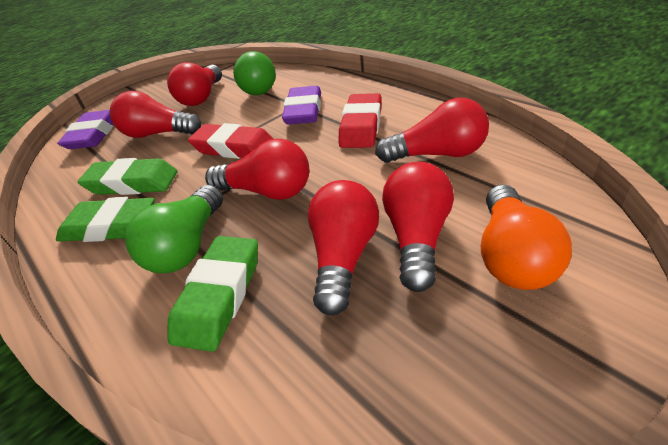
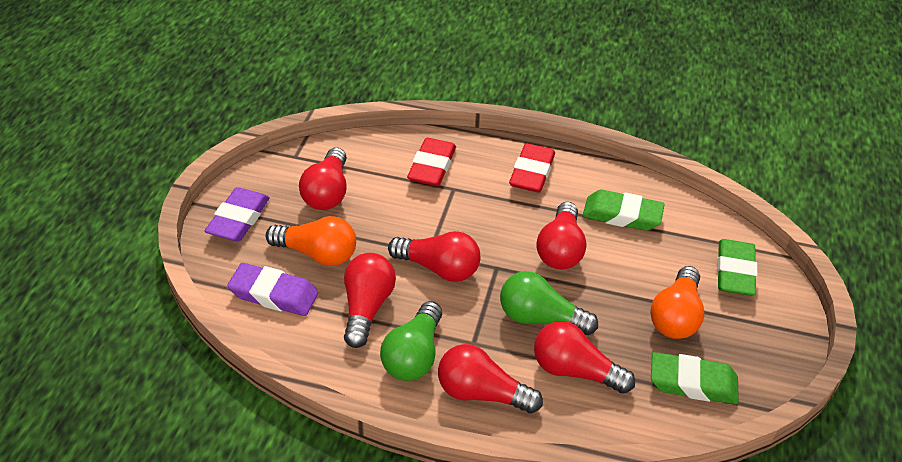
orange light bulb: [481,184,572,290] = 1 -> [266,216,356,266] [650,266,705,339] = 2

